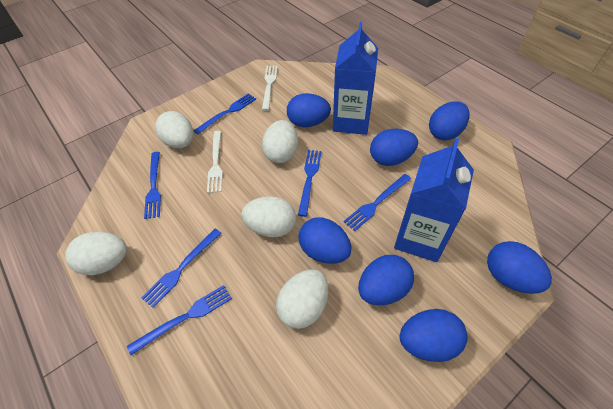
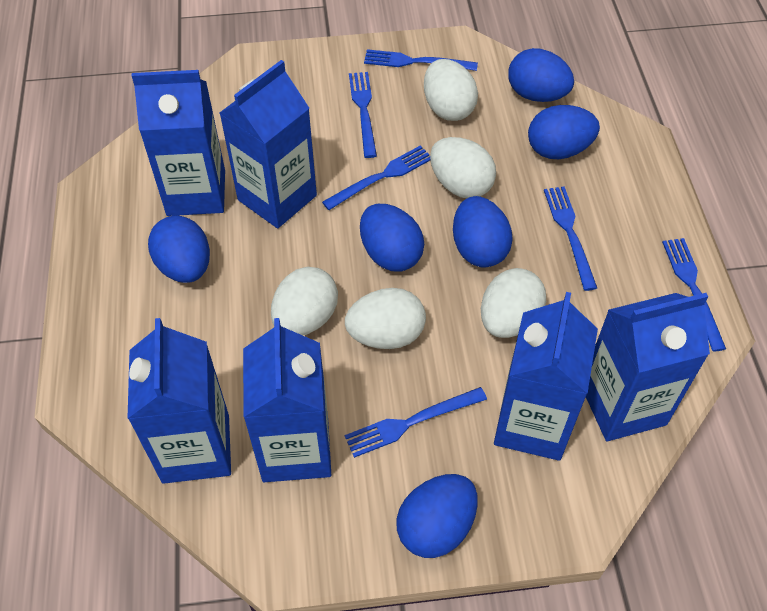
blue carton: [333,22,378,135] [394,138,474,262] = 2 -> [127,318,231,484] [132,70,225,216] [220,60,317,228] [243,318,331,482] [494,292,598,461] [586,293,710,441] = 6
blue egg: [287,93,331,127] [298,217,351,264] [358,255,414,305] [370,129,418,166] [400,309,467,362] [429,101,470,140] [487,241,552,294] = 7 -> [148,215,210,283] [360,204,424,271] [396,474,478,558] [453,196,513,267] [508,48,574,102] [528,105,600,159] = 6
white fork: [207,131,223,193] [262,66,278,111] = 2 -> none = 0

